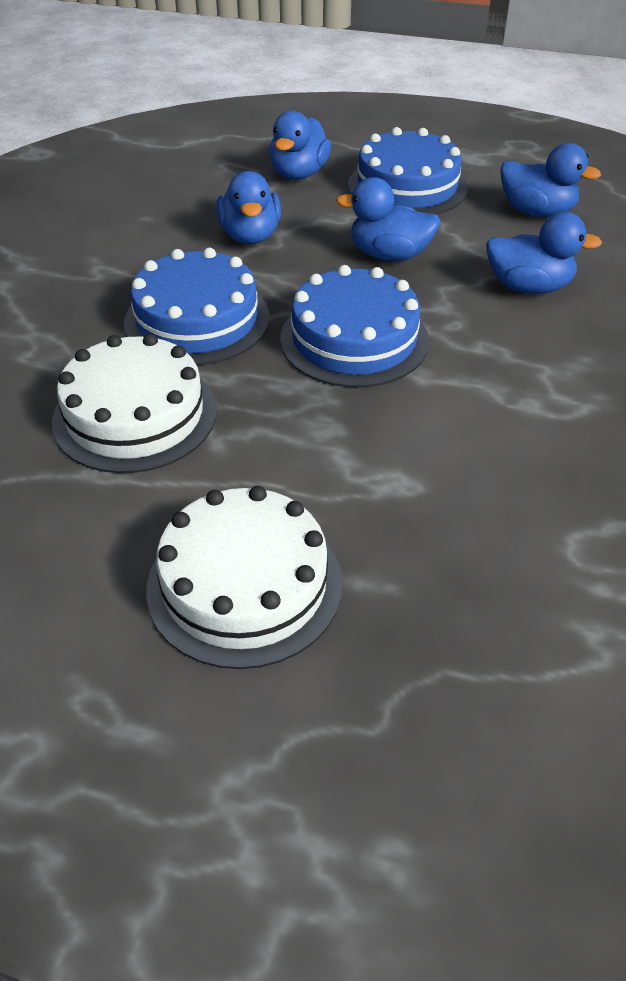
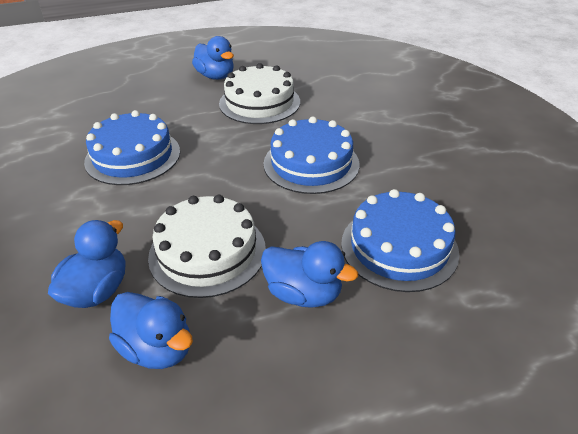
blue duck: [216,171,281,244] [270,111,331,180] [336,177,441,261] [486,212,602,294] [500,143,601,217] = 5 -> [48,220,125,308] [109,292,193,369] [192,36,234,80] [261,241,358,308] = 4

